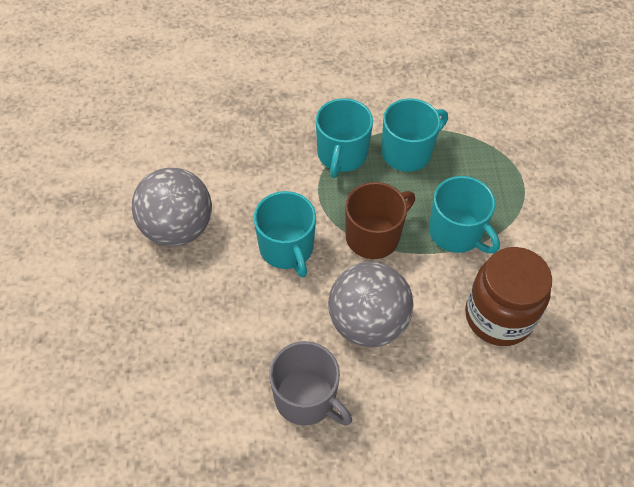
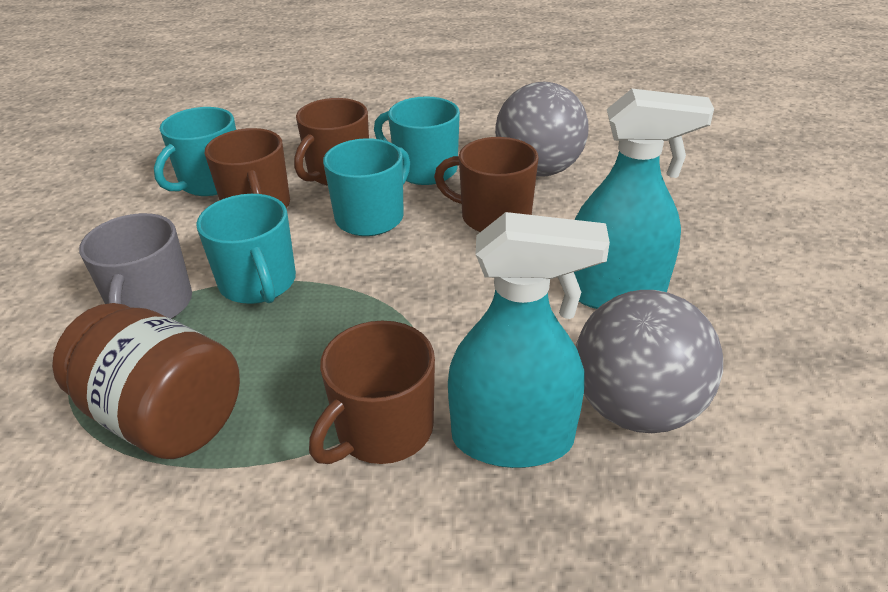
brown mug: [345,182,415,259] = 1 -> [205,128,290,208] [294,98,369,186] [309,321,435,464] [434,137,539,232] = 4
turquoise spray bottle: none = 0 -> [448,212,610,468] [574,89,714,309] = 2

